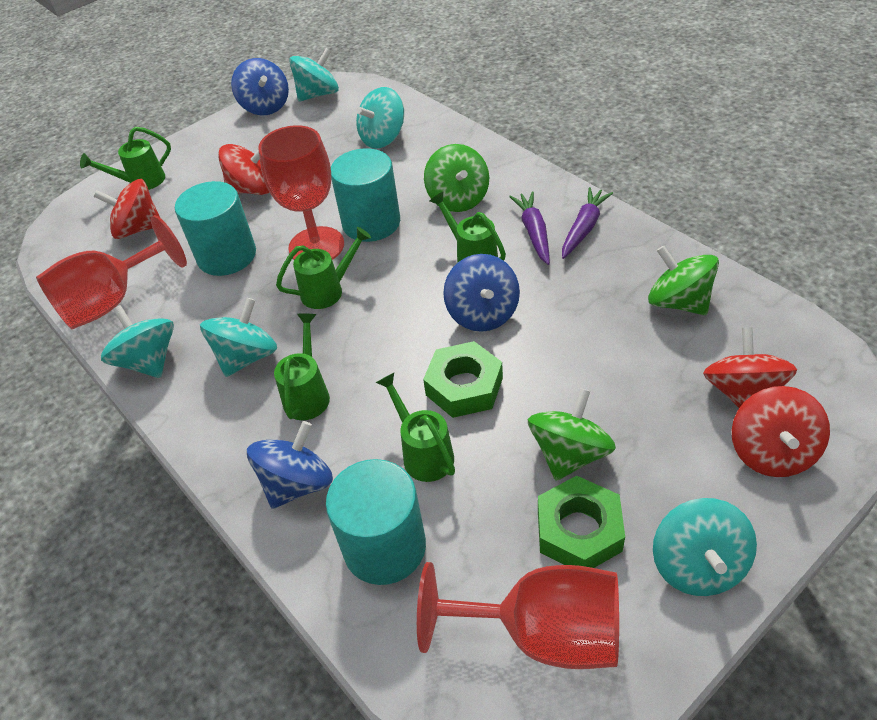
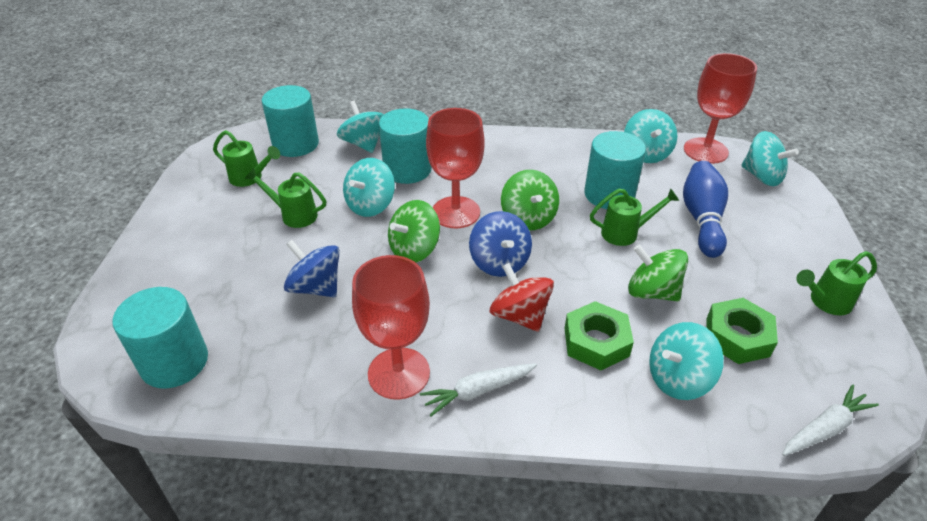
blue bowling pin: none = 0 -> [683,161,728,258] = 1
blue spinning top: [231,58,289,115] [247,421,333,509] [443,254,520,332] = 3 -> [284,240,340,297] [469,211,532,277] = 2
green watering can: [80,127,171,190] [274,314,330,420] [276,227,371,309] [376,373,455,482] [430,192,506,263] = 5 -> [213,130,280,187] [244,168,326,228] [590,189,679,246] [796,251,877,315] = 4
purple carrot: [509,192,550,265] [562,187,613,259] = 2 -> none = 0
red spinning top: [93,179,160,239] [218,144,270,195] [703,327,797,408] [732,386,830,477] = 4 -> [490,263,554,332] = 1
turquoise cylinder: [175,181,256,276] [326,459,426,585] [331,148,400,242] = 3 -> [112,287,208,389] [261,85,319,157] [379,108,432,184] [584,131,646,209] = 4
white carrot: none = 0 -> [420,363,537,417] [782,385,879,456] = 2

